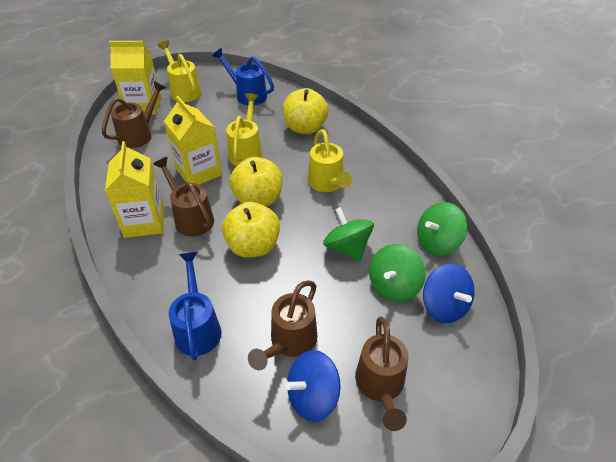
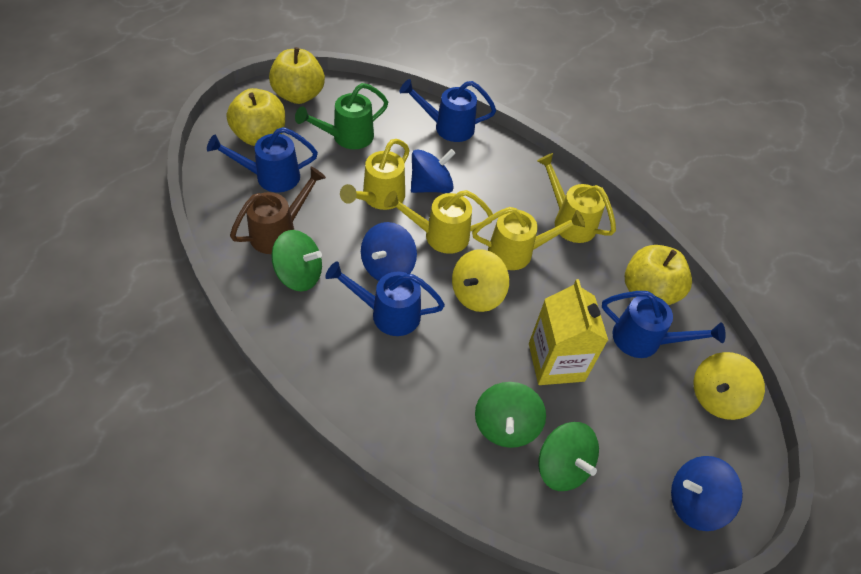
blue spinning top: [285,350,341,422] [423,263,475,323] = 2 -> [361,222,417,281] [411,149,456,193] [671,456,743,531] = 3
blue watering can: [169,252,221,360] [212,48,274,105] = 2 -> [207,127,318,192] [325,261,445,336] [400,79,496,142] [602,291,726,358] = 4
brown watering can: [102,81,166,148] [153,157,214,237] [248,280,318,370] [355,316,409,431] = 4 -> [230,167,326,254] = 1
green watering can: none = 0 -> [295,83,388,149] = 1
yellow carton: [105,141,164,238] [109,41,161,115] [164,96,222,185] = 3 -> [529,279,609,385] = 1
yellow spinning top: none = 0 -> [452,249,509,312] [694,352,765,420] = 2
yellow watering can: [158,40,201,102] [226,93,262,166] [308,129,352,192] = 3 -> [340,139,410,210] [384,190,493,254] [472,207,585,270] [537,153,616,243] = 4

